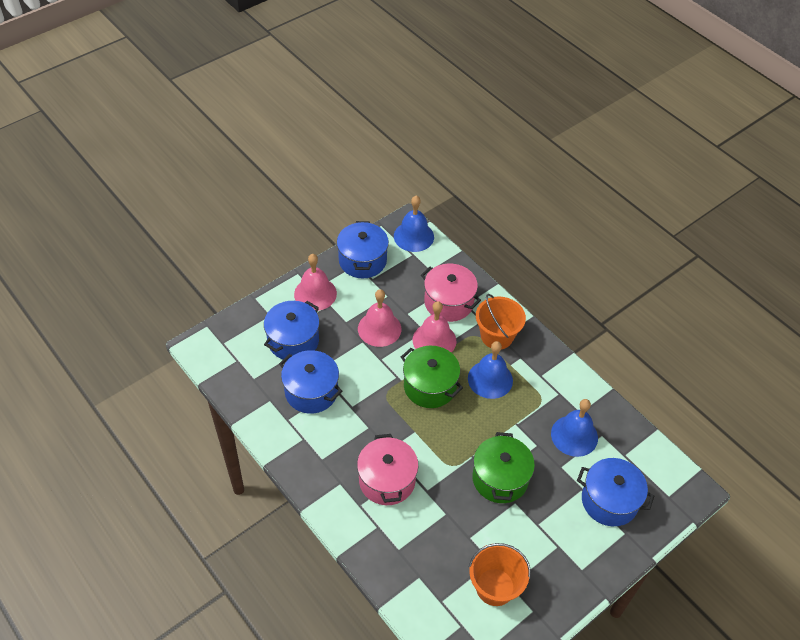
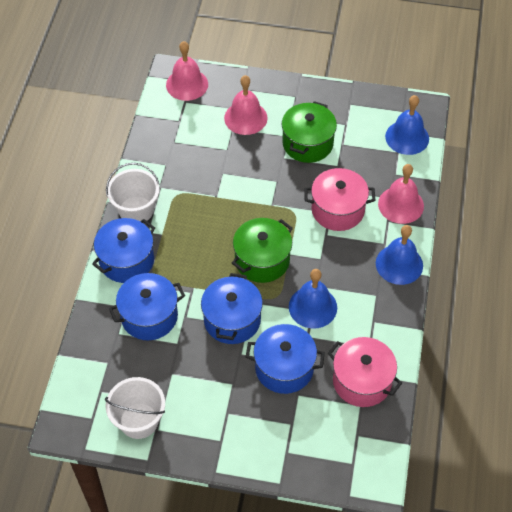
orange bucket: [469,543,531,606] [476,294,526,349] = 2 -> none = 0
white bucket: none = 0 -> [105,377,165,439] [106,163,160,223] = 2

